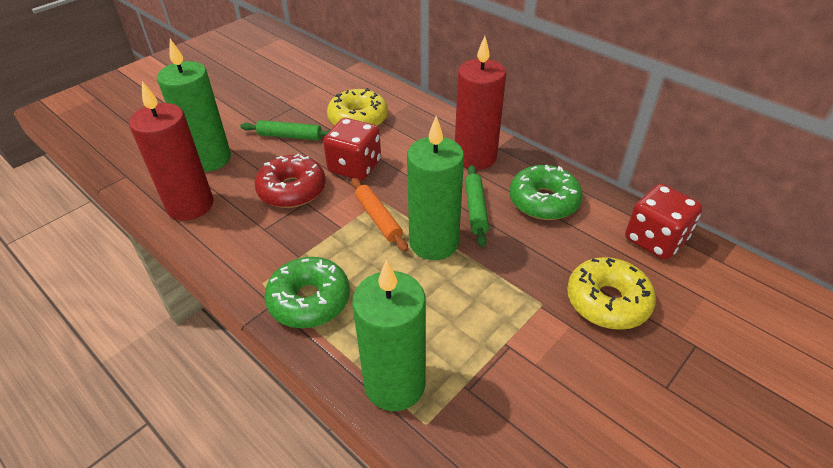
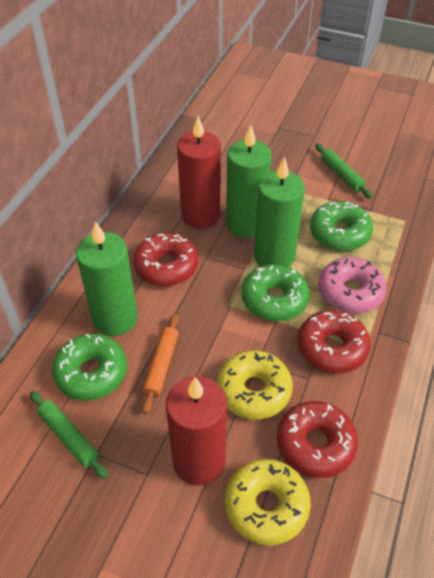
green donut: [264,257,350,328] [509,165,583,220] = 2 -> [52,333,127,401] [242,264,310,322] [310,201,373,251] = 3
pink donut: none = 0 -> [318,257,387,314] = 1
red dice: [323,118,381,181] [625,184,703,260] = 2 -> none = 0
red donut: [255,154,326,208] = 1 -> [133,233,198,286] [277,401,358,478] [298,310,371,373] = 3

